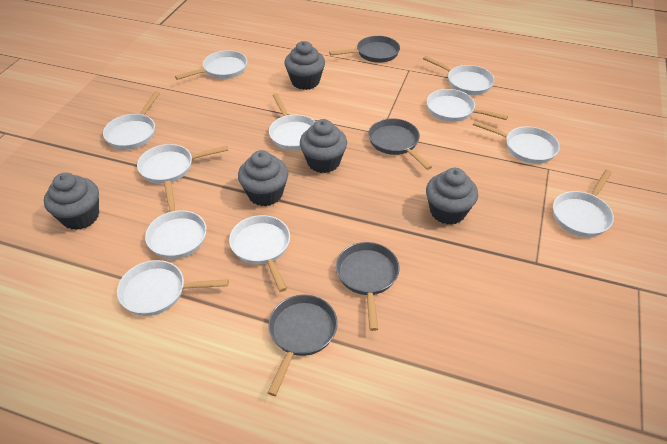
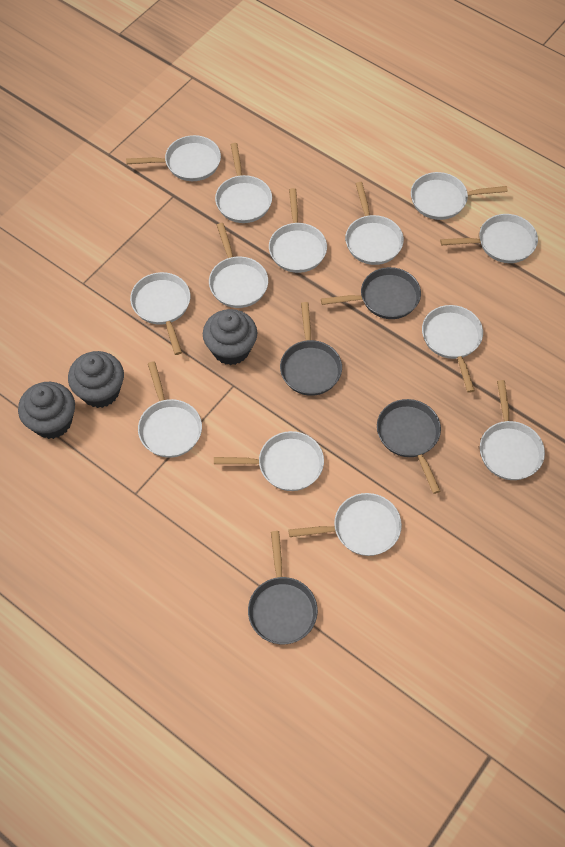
grey cupcake: [44,173,99,230] [238,150,288,206] [284,41,325,90] [300,119,347,173] [426,168,478,225] = 5 -> [18,382,75,439] [68,351,124,408] [203,309,257,365] = 3
white pan: [103,91,160,150] [117,260,229,316] [137,144,228,184] [145,181,207,259] [175,50,247,80] [229,215,290,292] [269,93,316,150] [423,56,495,95] [427,89,508,122] [473,121,560,164] [553,170,614,237] = 11 -> [126,135,221,181] [130,272,190,355] [138,361,202,458] [209,223,268,308] [214,431,324,491] [215,143,272,223] [269,188,327,273] [288,493,402,556] [345,182,404,265] [411,172,508,220] [422,305,483,393] [440,214,538,263] [480,380,545,480] = 13

